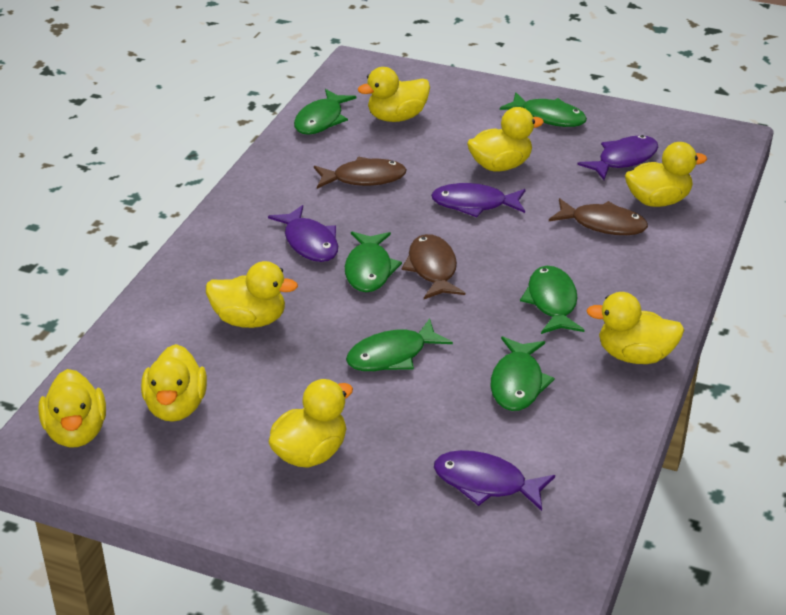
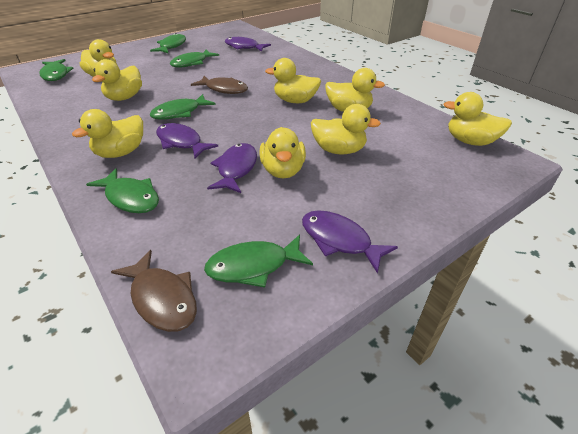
brown fish: [314,157,407,189] [402,234,465,299] [549,198,648,235] = 3 -> [111,250,197,332] [191,76,248,94] = 2

